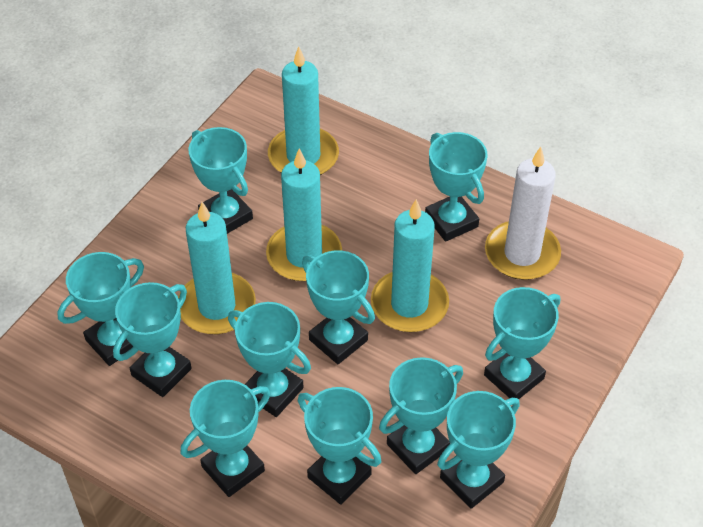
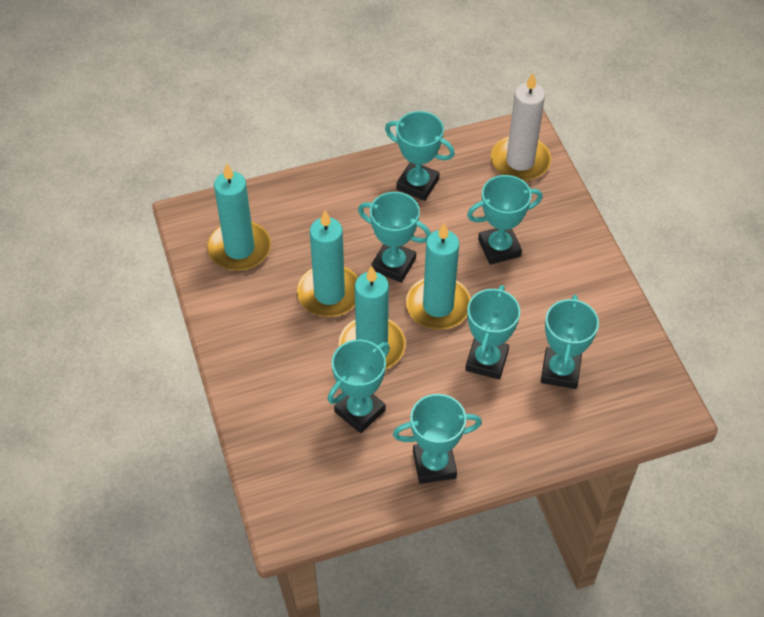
turquoise trophy: [57,252,144,366] [113,282,192,397] [181,380,270,497] [189,127,253,234] [228,302,311,417] [298,387,381,505] [302,250,375,364] [379,357,463,474] [425,132,487,242] [437,391,520,509] [484,287,560,399] = 11 -> [328,339,390,433] [358,192,431,283] [385,111,455,201] [393,394,482,484] [465,285,520,380] [467,175,543,265] [541,295,599,389] = 7

